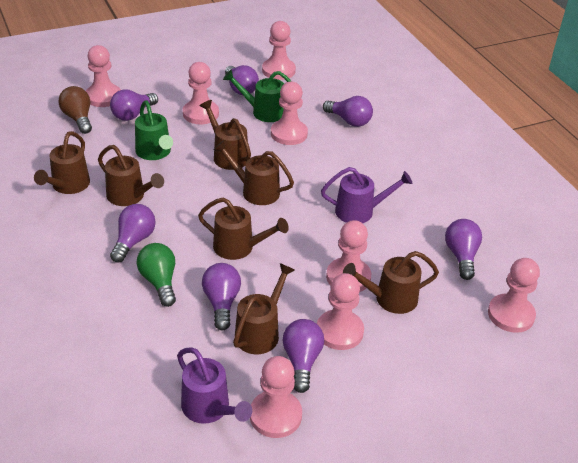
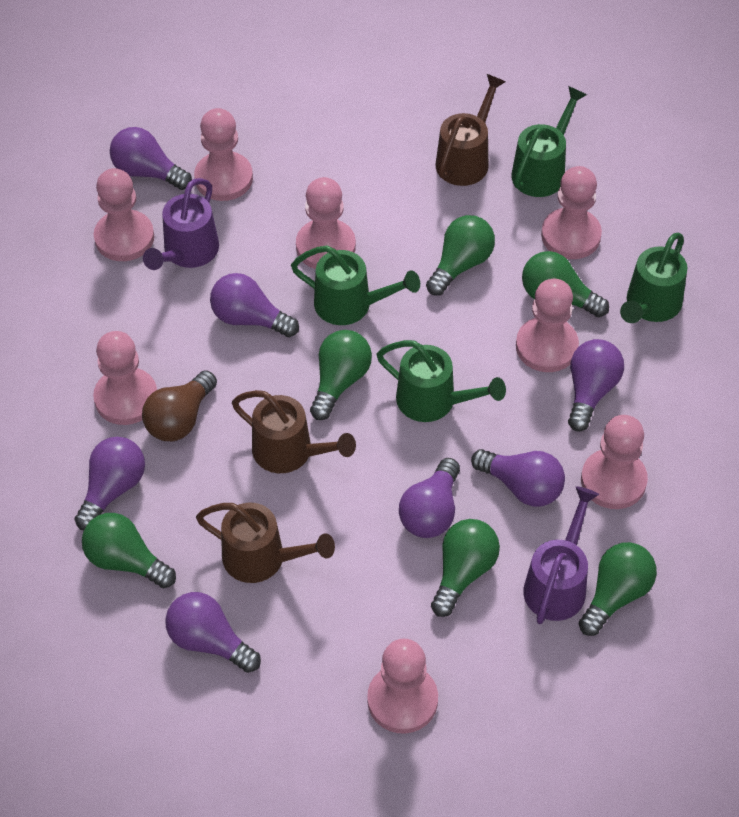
brown watering can: [34,131,90,194] [98,145,164,206] [198,197,289,260] [199,100,251,170] [213,140,294,205] [233,263,295,354] [343,251,439,314] = 7 -> [196,503,335,583] [232,390,356,473] [435,74,506,186] = 3
green light bulb: [136,243,176,307] = 1 -> [82,513,176,588] [310,330,372,420] [426,215,495,296] [431,519,500,617] [522,251,609,317] [578,542,657,636] = 6
green watering can: [135,101,173,160] [223,70,292,122] = 2 -> [291,246,420,325] [377,340,506,422] [511,86,587,197] [620,232,687,323] = 4

